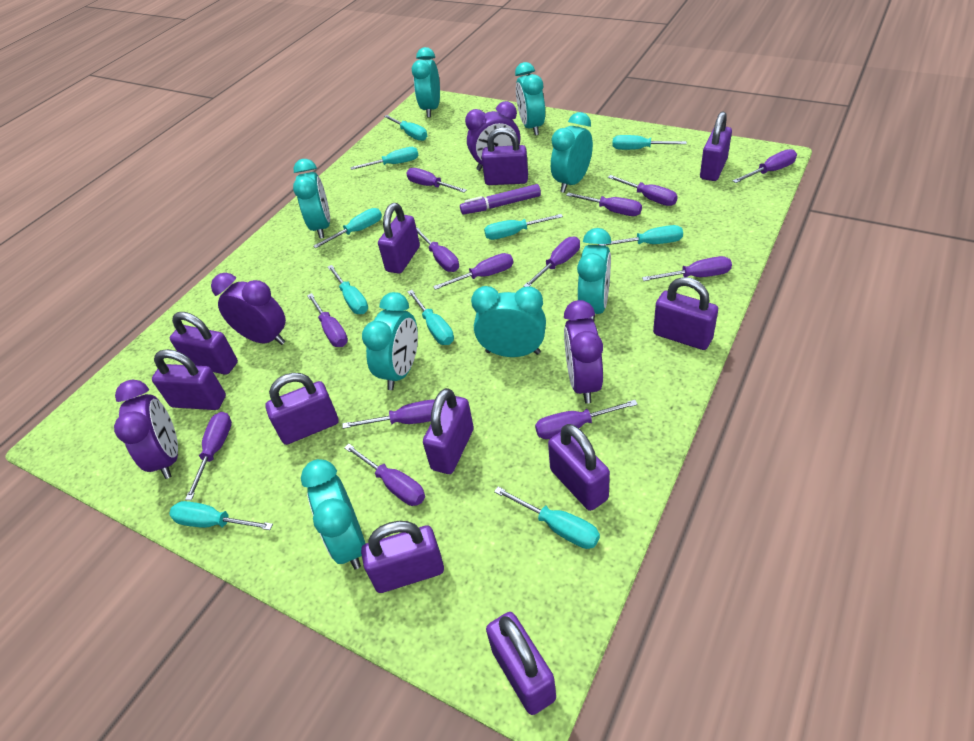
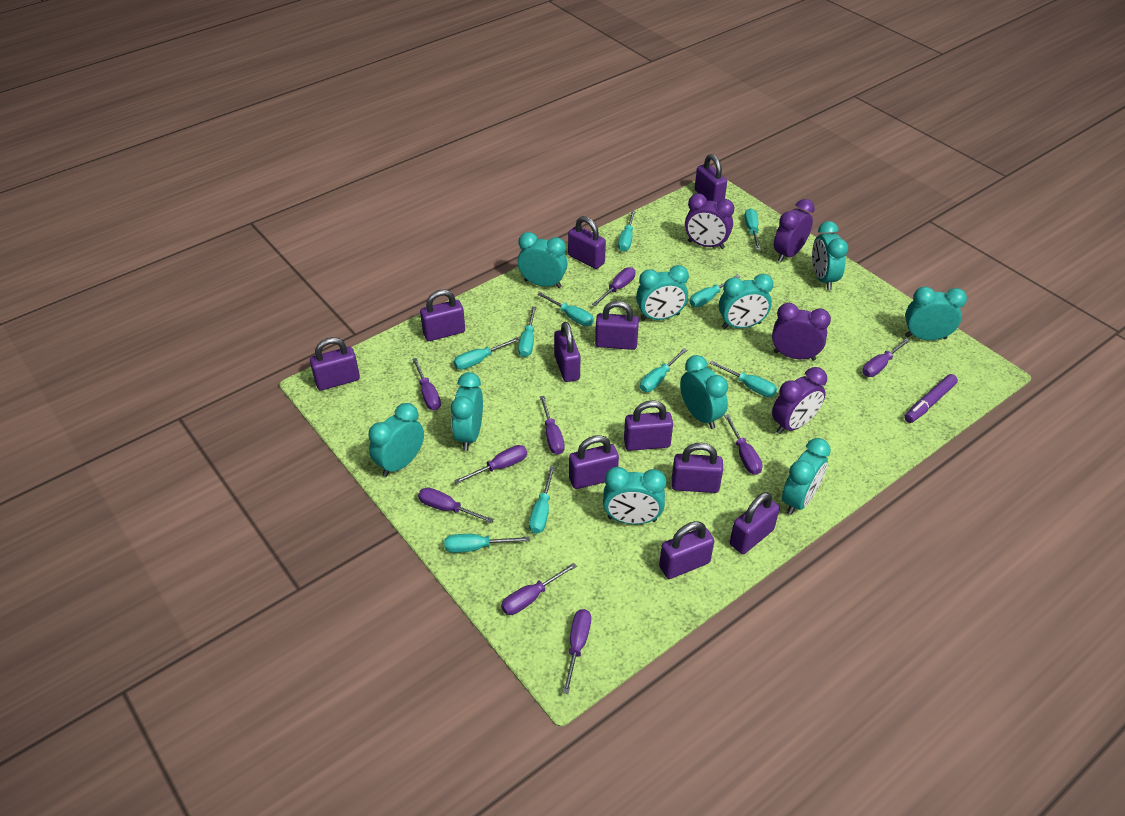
purple screwdriver: [185,412,232,500] [307,293,348,347] [342,399,435,429] [344,444,425,506] [406,168,467,193] [416,227,459,272] [433,253,513,290] [523,237,580,287] [535,400,638,439] [566,192,642,216] [608,175,678,206] [642,256,732,281] [732,149,797,183] = 13 -> [412,358,441,410] [418,487,494,523] [454,445,527,484] [501,563,577,615] [540,396,565,455] [563,609,591,694] [592,267,635,306] [724,415,763,475] [862,338,910,377] = 9
turquoise clock: [293,159,330,239] [301,459,366,569] [362,292,418,390] [412,47,440,117] [471,286,546,357] [515,62,545,136] [551,112,593,193] [577,228,611,321] = 8 -> [368,403,424,477] [451,372,483,451] [518,232,568,288] [603,467,666,524] [636,265,689,321] [680,355,728,429] [719,274,774,329] [782,438,831,515] [812,221,848,290] [905,287,967,340] = 10

